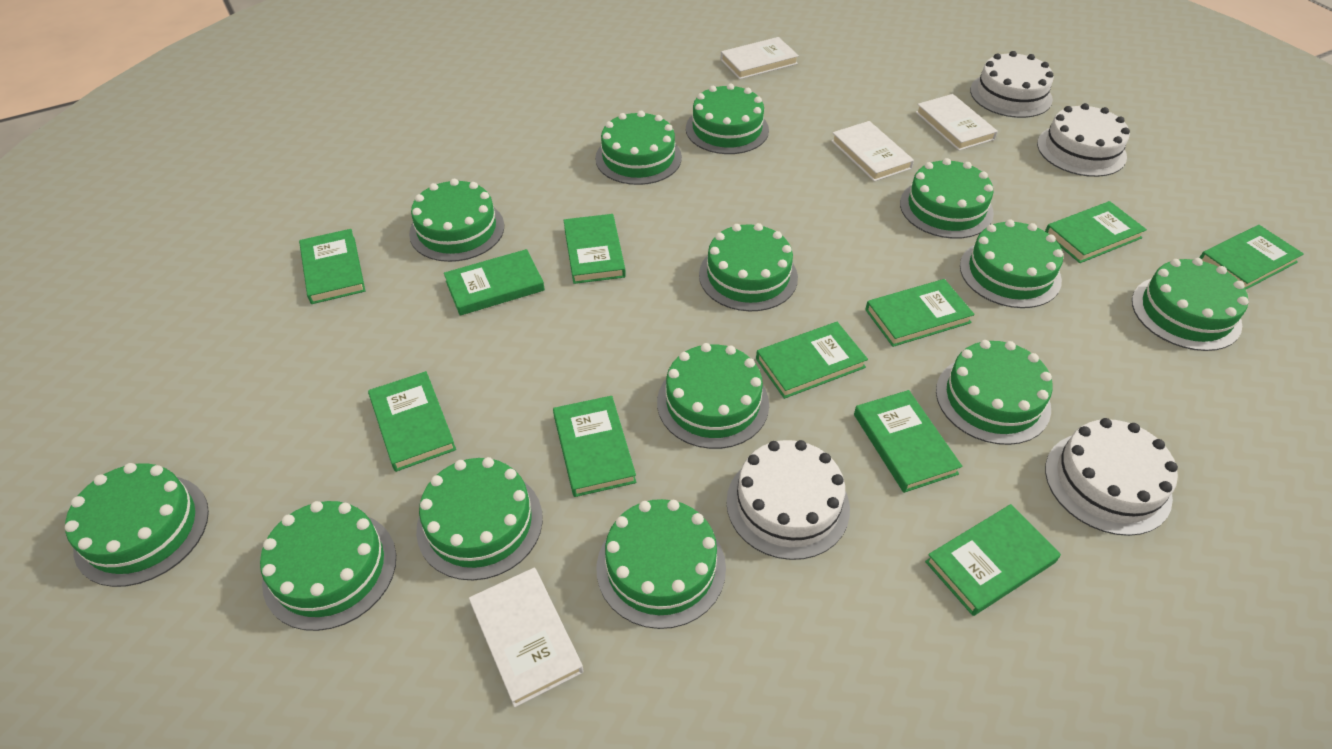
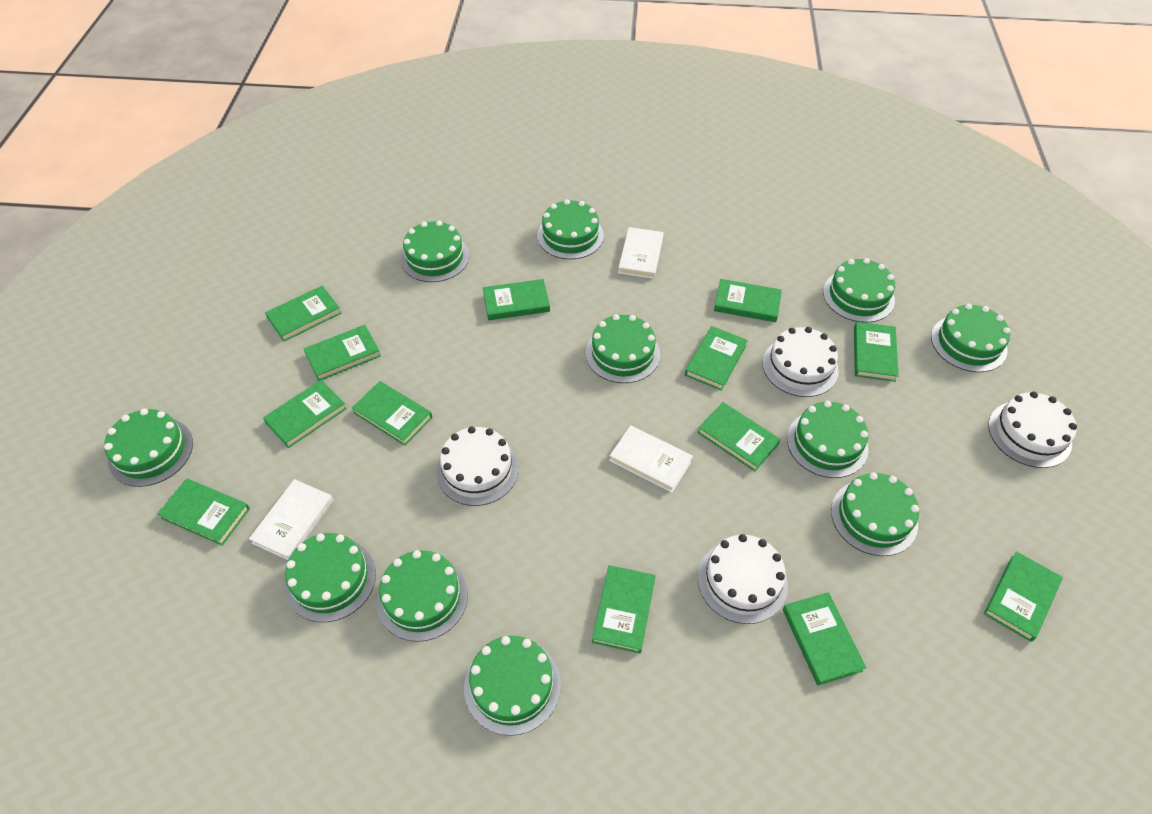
green book: [299,229,365,304] [368,371,456,472] [444,249,545,316] [553,396,636,497] [564,214,626,284] [756,322,868,399] [854,390,962,493] [865,279,975,347] [925,504,1061,616] [1045,201,1147,263] [1200,225,1304,290] = 11 -> [158,478,250,546] [263,380,347,448] [265,286,341,341] [304,325,381,381] [352,381,432,446] [483,279,550,320] [592,565,655,654] [685,326,748,391] [697,402,781,471] [714,279,782,322] [783,592,866,685] [854,322,899,382] [984,551,1063,642] = 13
green cake: [65,463,209,587] [260,501,396,631] [409,179,504,262] [416,457,543,580] [595,111,682,185] [597,499,726,629] [657,343,769,449] [686,83,769,154] [699,223,798,311] [900,158,994,239] [936,340,1053,445] [960,220,1063,308] [1132,258,1248,351] = 13 -> [104,408,193,487] [285,533,376,622] [377,550,468,642] [401,221,469,282] [464,636,561,736] [537,199,604,259] [586,314,660,383] [787,401,869,478] [823,258,895,323] [831,472,919,556] [931,304,1010,372] = 11
white book: [469,568,584,707] [720,37,799,80] [831,121,914,182] [915,94,998,151] = 4 -> [249,479,333,560] [609,425,693,493] [618,227,664,279] = 3

